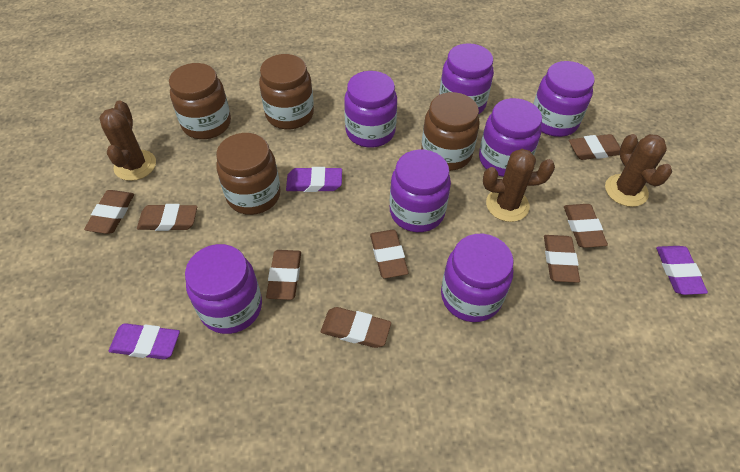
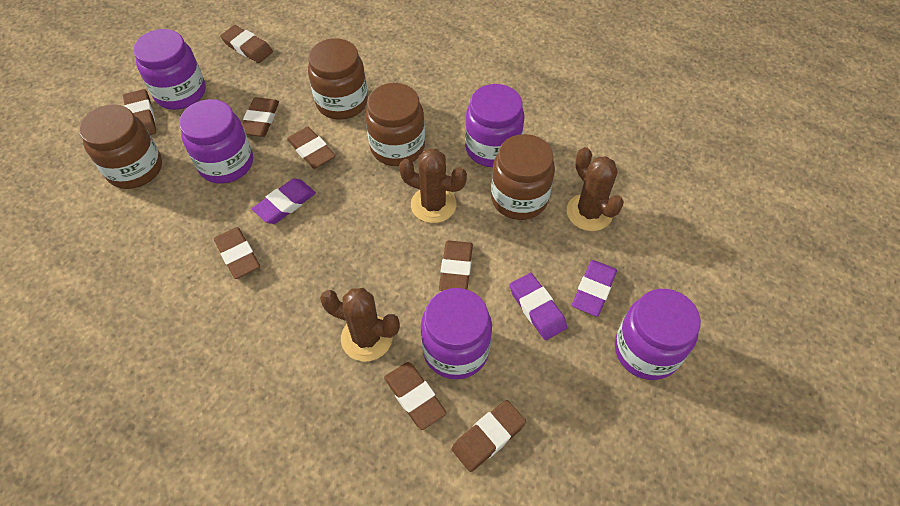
purple jar: [185,244,262,334] [344,71,397,148] [390,150,451,232] [439,43,494,115] [441,234,514,322] [479,98,542,177] [533,61,595,137] = 7 -> [133,29,206,110] [179,99,253,183] [421,288,492,380] [465,84,524,167] [615,289,701,380] = 5

